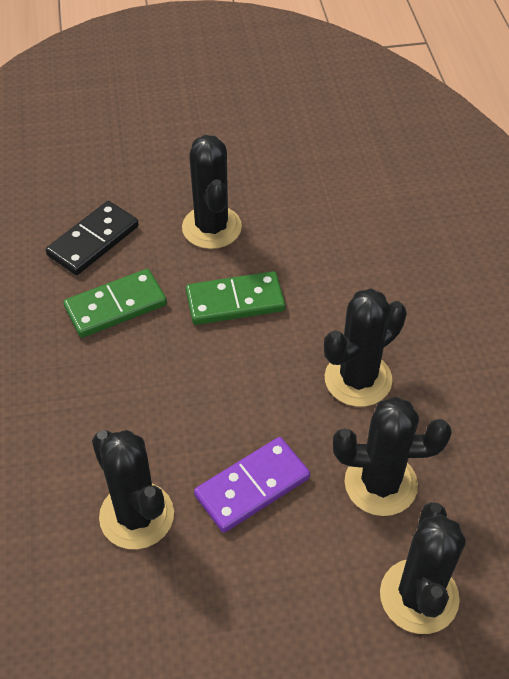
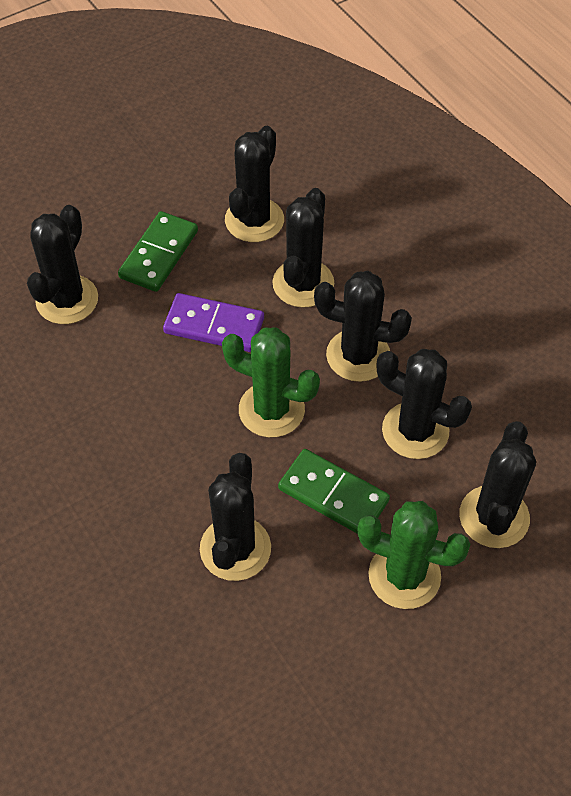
black cactus: [92,430,174,549] [182,135,242,249] [324,289,407,407] [333,397,452,516] [380,502,466,634] = 5 -> [27,205,98,324] [200,453,271,581] [225,126,284,242] [272,188,334,308] [314,271,412,382] [376,349,472,459] [459,421,536,548] = 7
black domino: [46,201,139,275] = 1 -> none = 0
green cactus: none = 0 -> [222,327,320,437] [358,501,471,609] = 2

